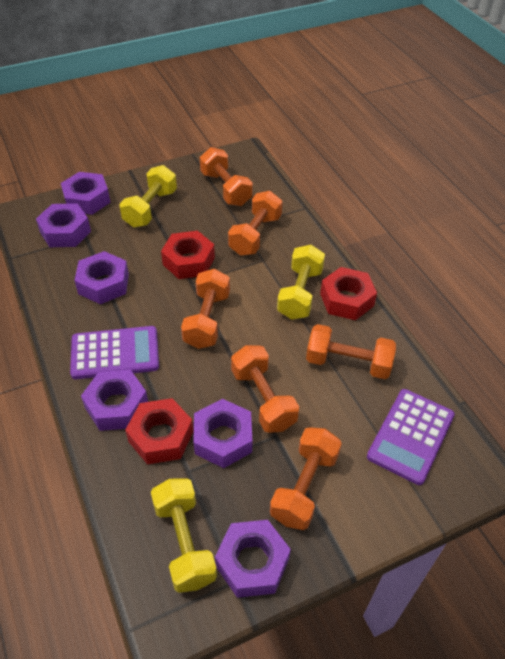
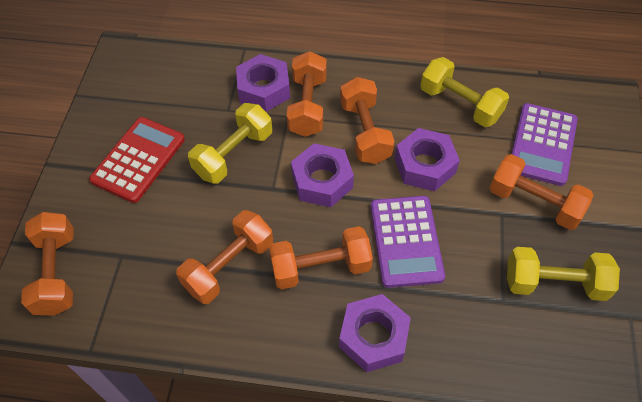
purple nut: [36,203,91,247] [61,172,111,215] [74,251,129,304] [81,370,148,431] [194,399,252,468] [215,520,291,598] = 6 -> [236,54,290,112] [291,143,354,207] [339,294,411,372] [395,128,460,191] = 4
red calculator: none = 0 -> [89,117,185,203] = 1
red nut: [125,398,193,465] [161,231,215,279] [320,267,377,320] = 3 -> none = 0

